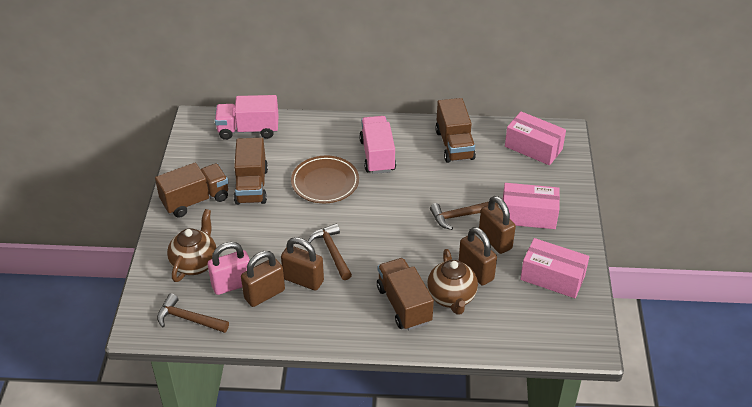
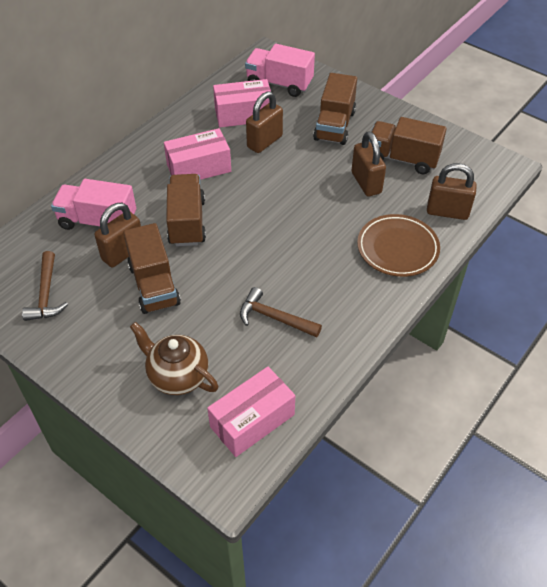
brown hammer: [157,294,229,333] [308,223,352,280] [430,202,499,230] = 3 -> [22,251,68,321] [240,287,322,337] = 2
brown teapot: [167,209,216,282] [427,249,478,315] = 2 -> [130,322,218,395] = 1
pink padlock: [208,242,250,295] = 1 -> none = 0

